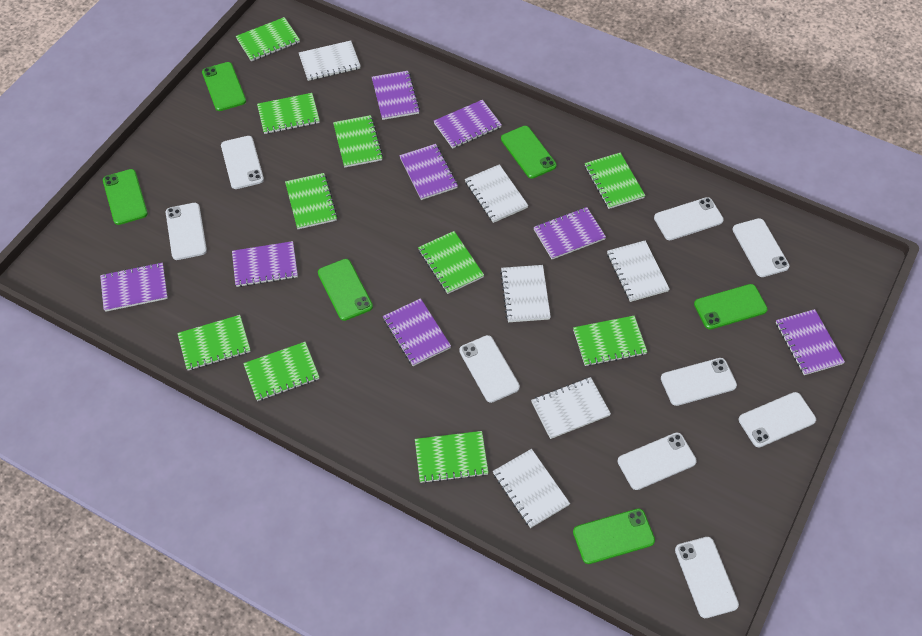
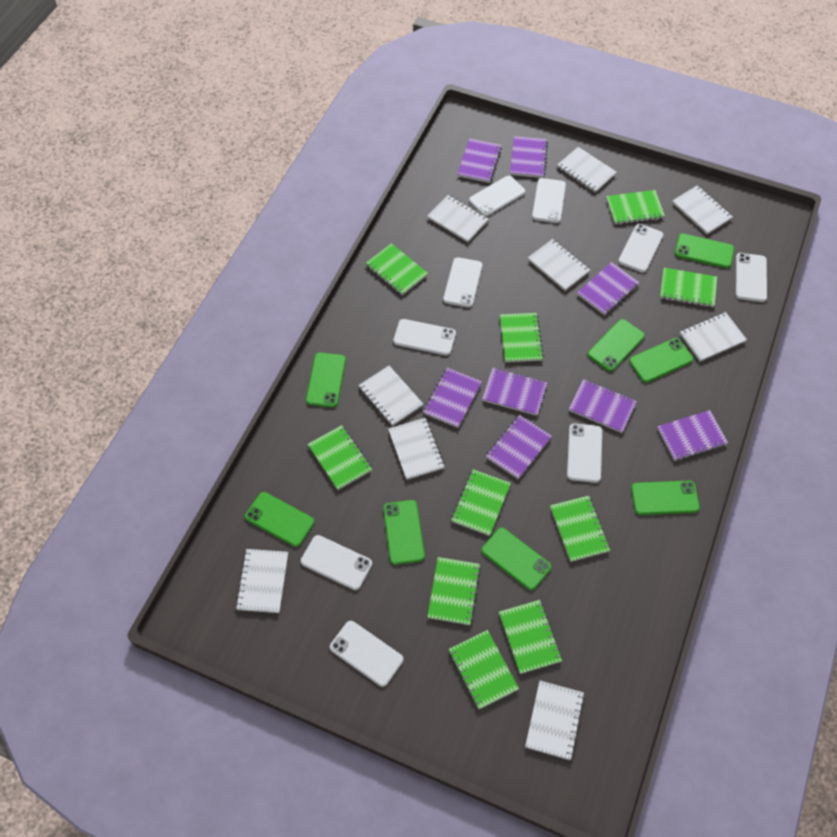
green phone: [103,169,148,225] [202,62,246,111] [318,259,373,321] [501,126,557,179] [573,509,655,564] [694,284,768,329] = 6 -> [245,492,315,547] [306,353,346,408] [383,500,425,565] [481,527,551,590] [588,319,645,372] [629,338,693,383] [631,481,700,515] [675,233,734,268] = 8
white notebook: [299,41,360,81] [465,164,529,223] [493,449,570,528] [500,265,551,322] [531,377,611,439] [607,240,670,302] = 6 -> [235,549,288,613] [358,366,423,426] [388,418,444,480] [427,195,489,242] [525,681,585,760] [528,239,590,291] [557,147,617,193] [672,185,733,234] [680,312,747,361] = 9

